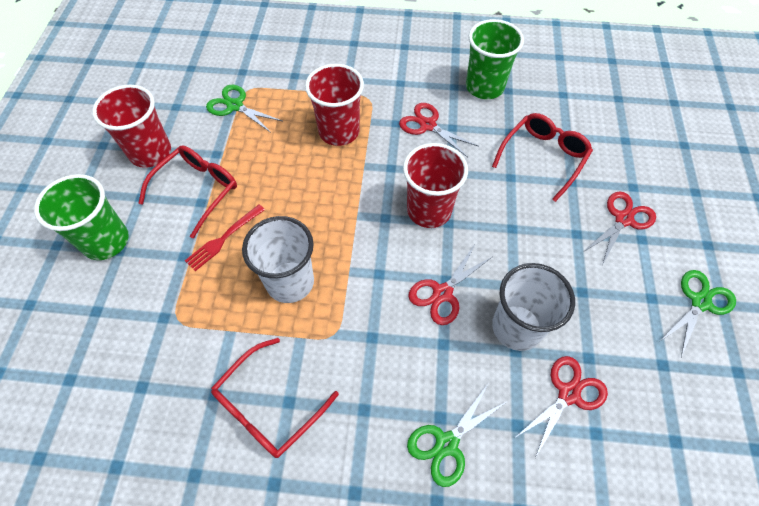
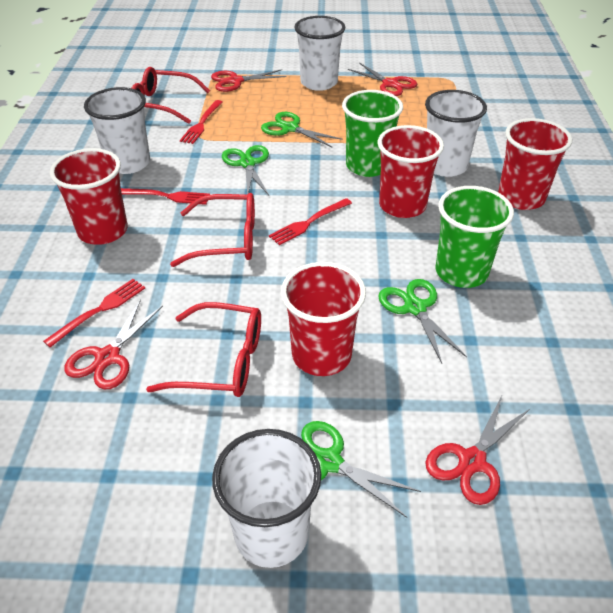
green scissors: [206,85,282,133] [407,384,508,487] [660,270,736,358] = 3 -> [222,145,269,195] [261,112,343,148] [301,421,421,518] [378,279,467,364] = 4
red cup: [92,85,171,168] [305,64,364,146] [403,143,468,228] = 3 -> [50,148,128,245] [281,262,366,376] [378,125,444,218] [498,118,572,210] = 4
red fork: [185,204,265,271] = 1 -> [43,279,145,347] [121,188,210,205] [180,100,223,144] [269,198,352,245] = 4
white cup: [242,216,314,303] [492,263,575,351] = 2 -> [84,87,150,174] [212,429,321,568] [294,16,345,91] [425,90,487,177] = 4

